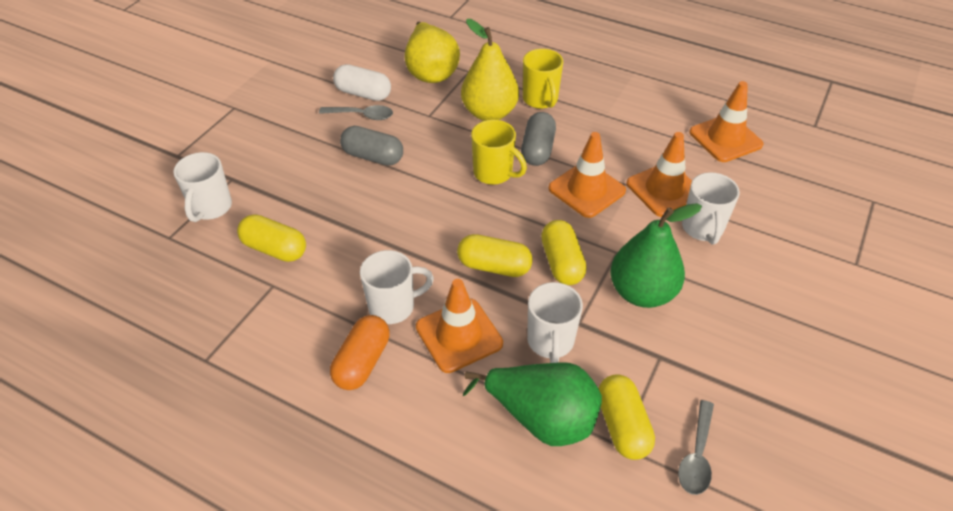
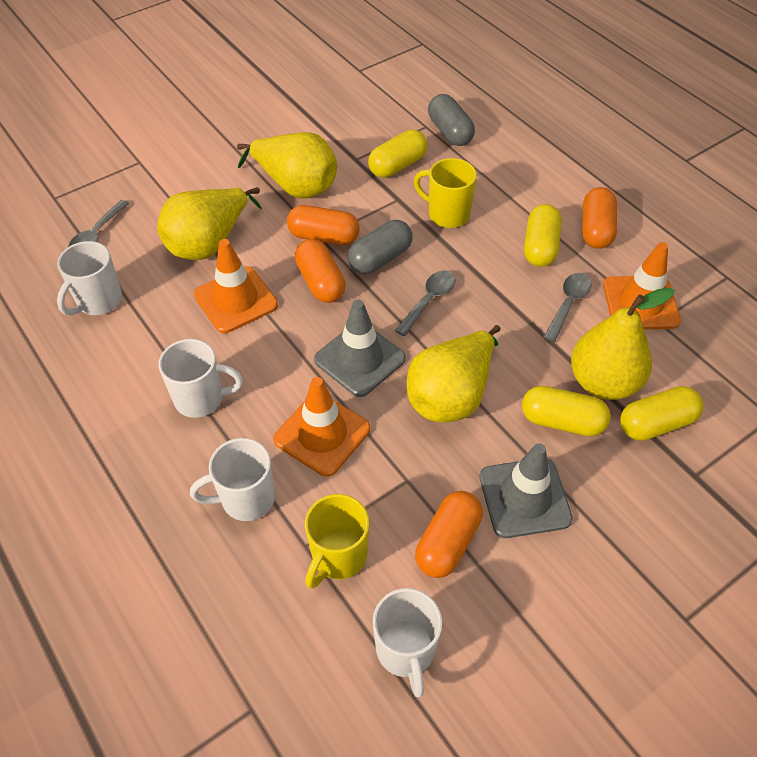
green pear: [463,362,602,446] [610,203,702,308] = 2 -> none = 0
grey spoon: [319,105,393,120] [678,400,714,495] = 2 -> [68,200,130,247] [395,270,455,336] [543,273,591,342] = 3
grey traffic cone: none = 0 -> [314,300,406,397] [479,443,573,538] = 2
orange capsule: [330,315,390,390] = 1 -> [287,205,360,245] [295,239,346,303] [415,491,483,578] [582,187,617,249] = 4
orange traffic cone: [416,279,503,373] [548,132,626,218] [627,132,692,217] [689,81,763,162] = 4 -> [194,239,278,333] [273,377,370,477] [603,242,681,329] = 3
white capsule: [333,64,391,101] = 1 -> none = 0
yellow pear: [405,22,460,83] [461,19,519,121] = 2 -> [157,187,262,260] [237,132,337,199] [407,325,501,422] [571,287,674,400] = 4

